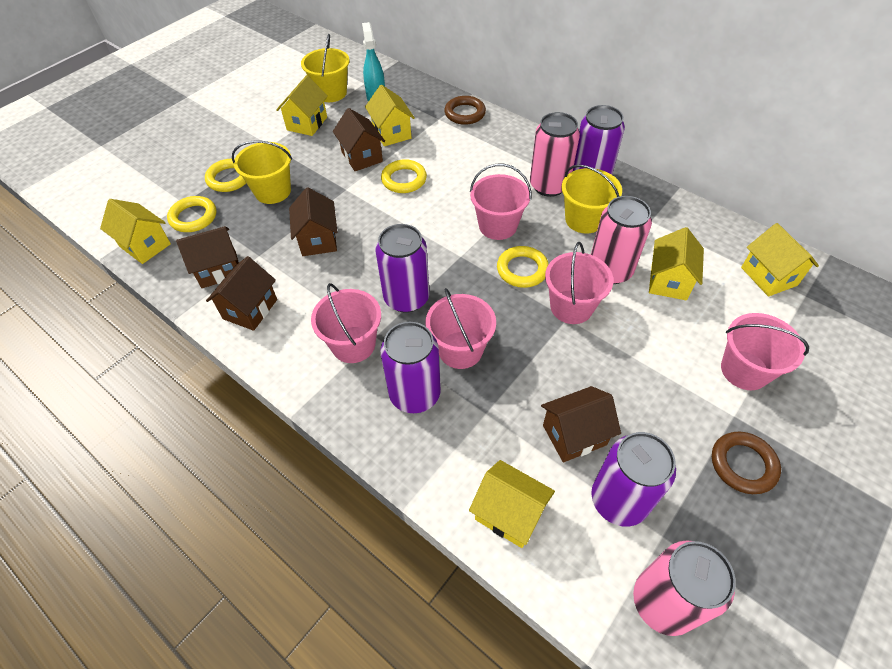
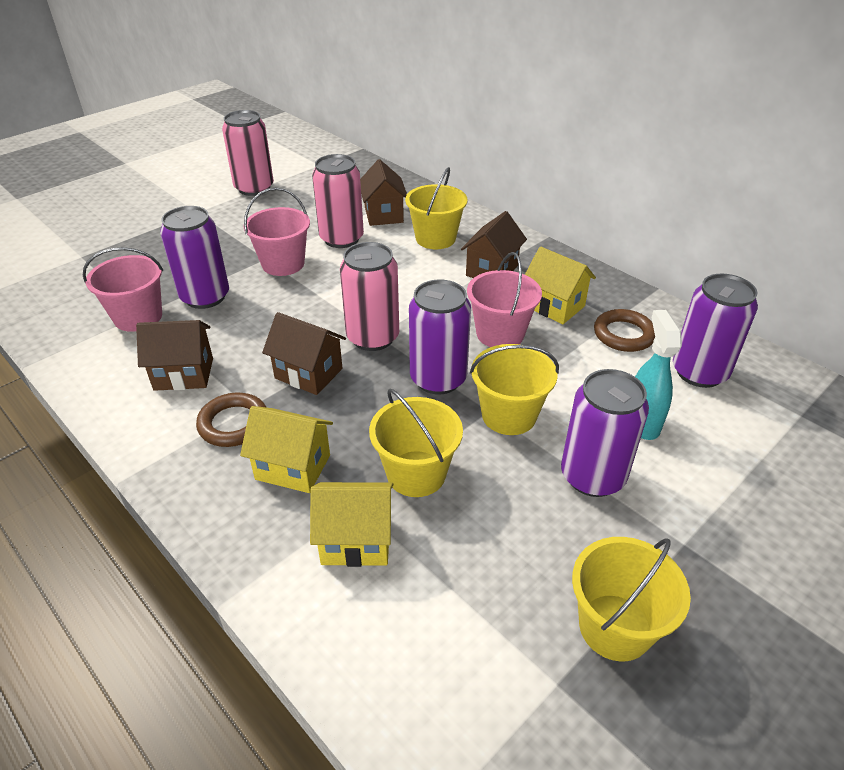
brown house: [176,226,239,288] [206,256,277,331] [289,188,337,256] [333,108,385,171] [541,386,621,462] = 5 -> [136,320,213,391] [262,312,346,395] [360,159,407,226] [461,211,527,278] = 4
pink bucket: [311,283,381,363] [426,288,496,369] [470,164,531,240] [545,242,613,324] [721,313,809,390] = 5 -> [83,247,163,332] [244,188,310,276] [467,252,542,347] = 3
yellow bucket: [232,140,292,204] [301,34,349,102] [562,165,622,234] = 3 -> [369,389,463,497] [405,167,468,249] [470,344,559,435] [572,537,691,661] = 4
yellow house: [100,199,171,264] [276,75,328,136] [365,85,415,146] [469,460,555,548] [649,227,704,300] [741,223,819,297] = 6 -> [240,406,333,493] [310,482,393,567] [525,247,596,324] = 3
yellow ring: [167,196,216,232] [205,159,246,192] [381,159,427,193] [497,246,549,288] = 4 -> none = 0

